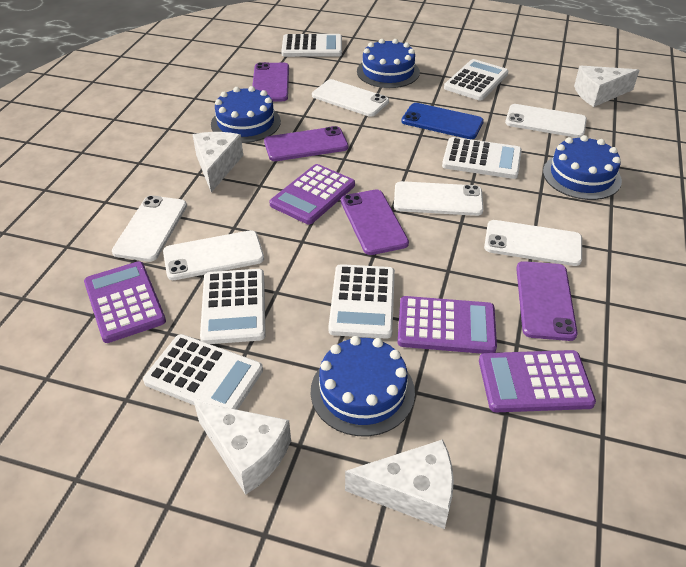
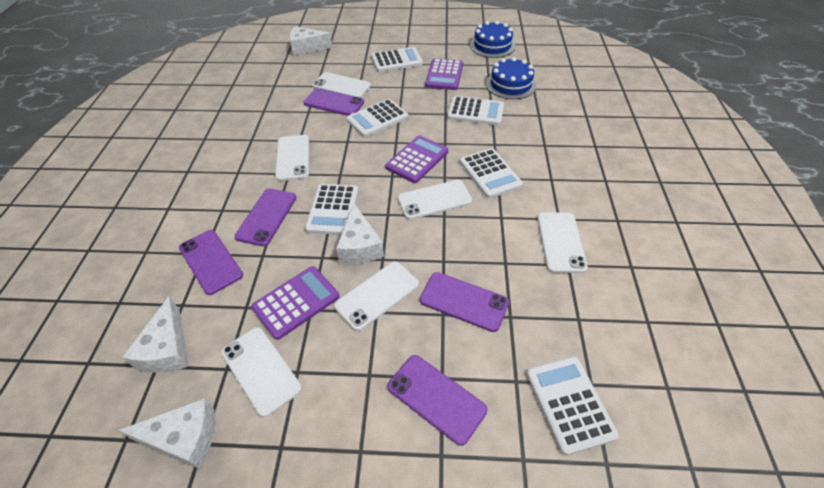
blue cake: [211,86,281,143] [311,336,415,436] [357,39,420,88] [543,135,622,200] = 4 -> [470,21,515,58] [486,57,536,99] = 2
blue phone: [401,103,484,139] = 1 -> none = 0
purple calculator: [84,261,166,343] [269,164,355,225] [397,296,497,354] [479,350,596,412] = 4 -> [251,266,339,340] [385,136,448,183] [425,58,463,90] = 3
purple phone: [252,62,289,102] [264,126,348,161] [341,189,409,255] [516,261,578,341] = 4 -> [179,230,243,295] [235,189,296,246] [303,88,364,116] [388,355,488,446] [420,272,509,332] = 5

